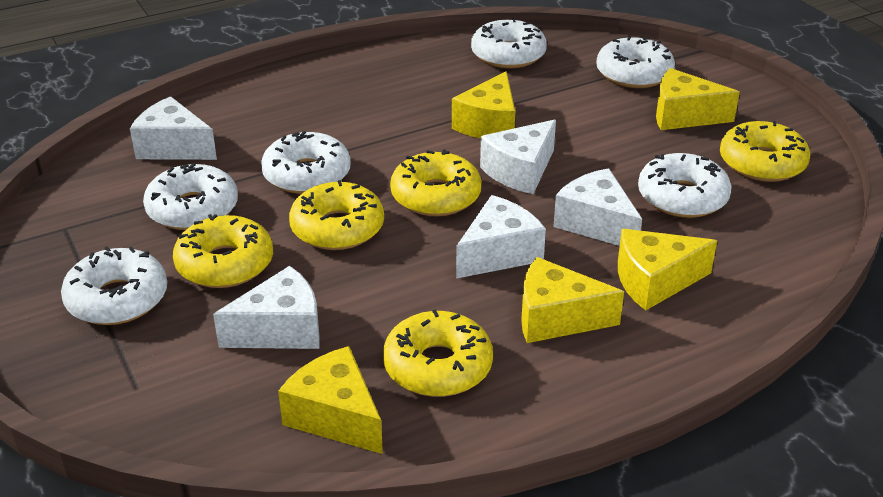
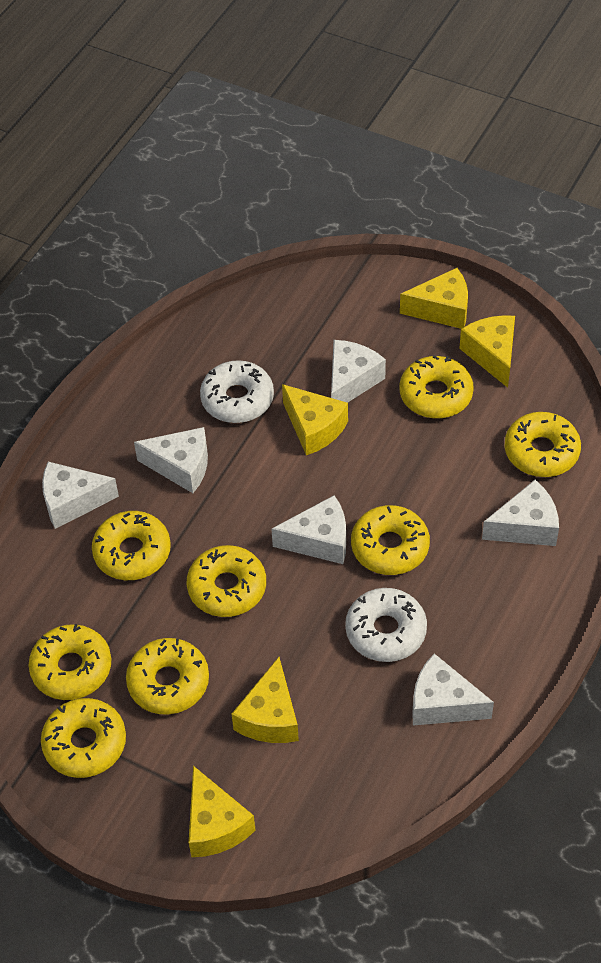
white cheese: [130,96,217,160] [213,266,320,349] [456,195,546,279] [480,120,556,194] [553,168,642,246] = 5 -> [42,462,119,529] [134,427,208,493] [271,495,346,564] [331,340,386,403] [412,654,494,726] [482,480,559,546] = 6
white donut: [61,246,167,325] [143,163,238,230] [261,131,351,194] [471,18,547,69] [596,36,675,88] [638,153,731,218] = 6 -> [200,360,274,423] [345,588,427,662] = 2
yellow donut: [173,214,273,288] [289,180,384,250] [383,309,493,397] [390,149,482,216] [720,121,810,182] = 5 -> [29,624,111,700] [41,698,126,778] [92,511,171,580] [126,638,209,715] [187,545,266,617] [351,505,430,575] [399,356,474,418] [504,412,581,477] = 8

